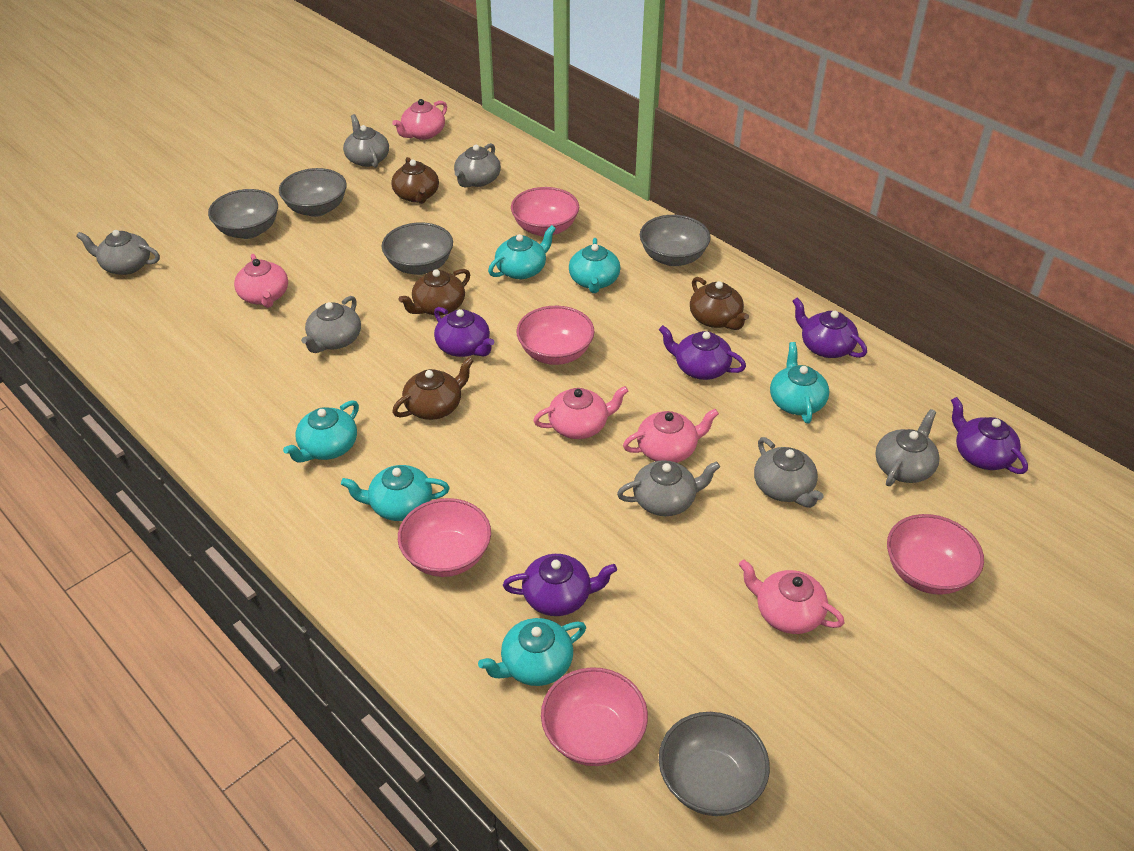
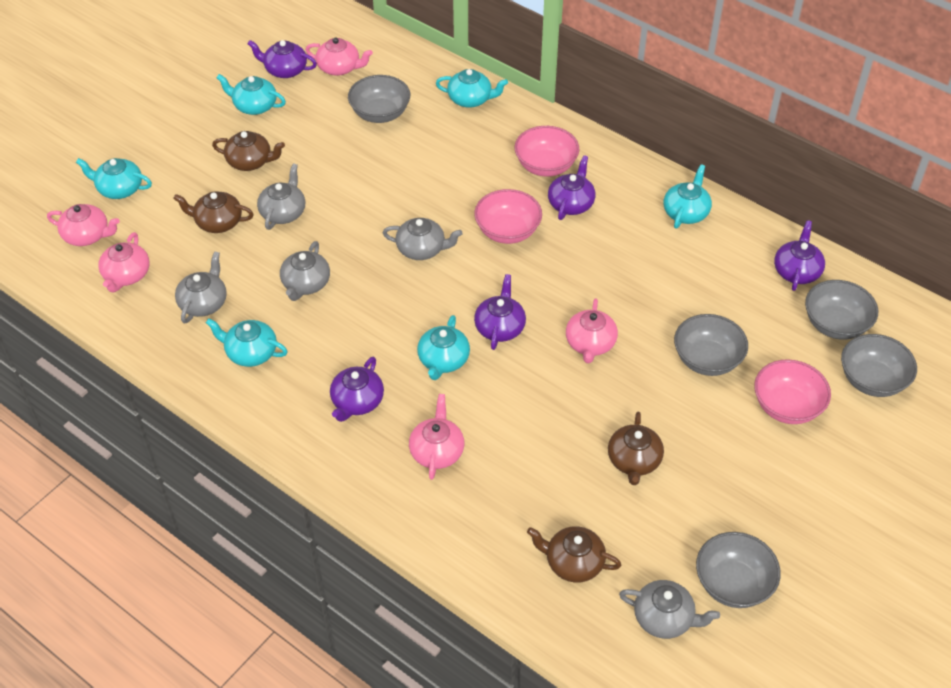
grey teapot: [76,230,160,275] [301,296,361,353] [343,114,389,168] [454,143,501,187] [617,460,720,516] [754,437,824,508] [875,409,940,486] = 7 -> [175,251,227,324] [257,163,305,230] [280,241,330,301] [383,218,463,260] [619,580,720,639] = 5
pink bowl: [398,498,491,577] [511,187,579,237] [516,306,595,365] [541,667,648,766] [887,514,984,594] = 5 -> [474,189,542,244] [514,126,580,177] [754,359,831,424] = 3

